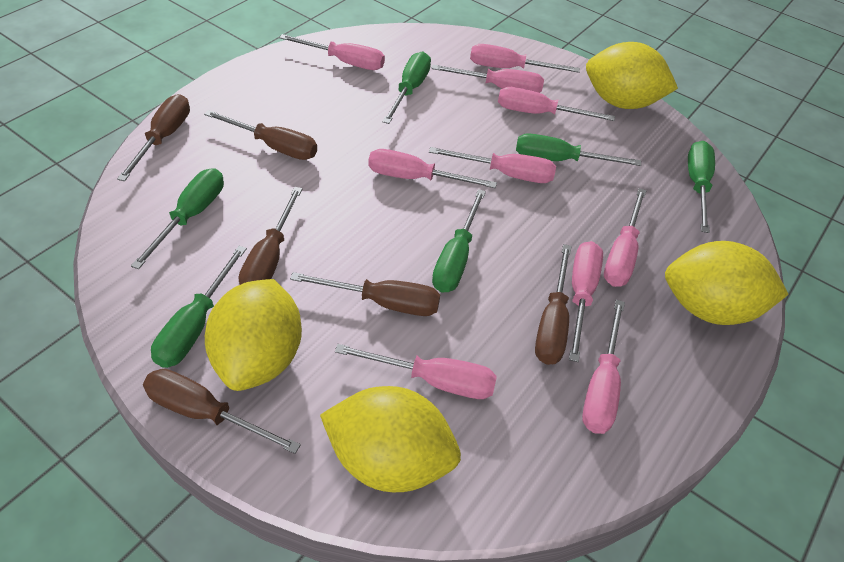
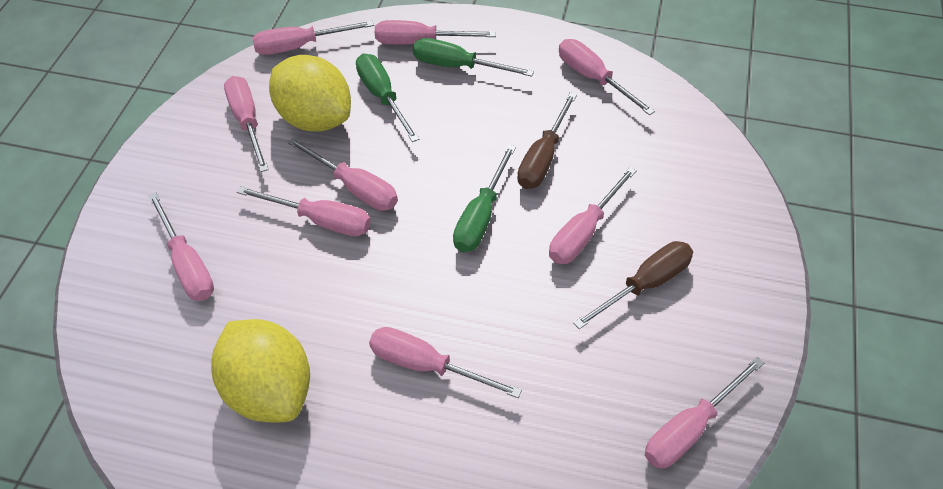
brown screwdriver: [117,94,190,181] [143,369,301,454] [204,110,317,160] [239,187,302,285] [290,272,440,316] [535,244,572,365] = 6 -> [517,92,577,189] [573,241,693,329] = 2
green screwdriver: [131,168,224,269] [151,246,247,368] [382,52,431,124] [432,189,486,293] [516,133,641,166] [688,141,715,233] = 6 -> [356,54,420,142] [413,38,534,77] [453,144,516,252] = 3
yellow lemon: [205,279,302,391] [320,386,461,492] [586,42,678,109] [665,241,788,325] = 4 -> [211,319,310,422] [269,55,351,132] = 2

